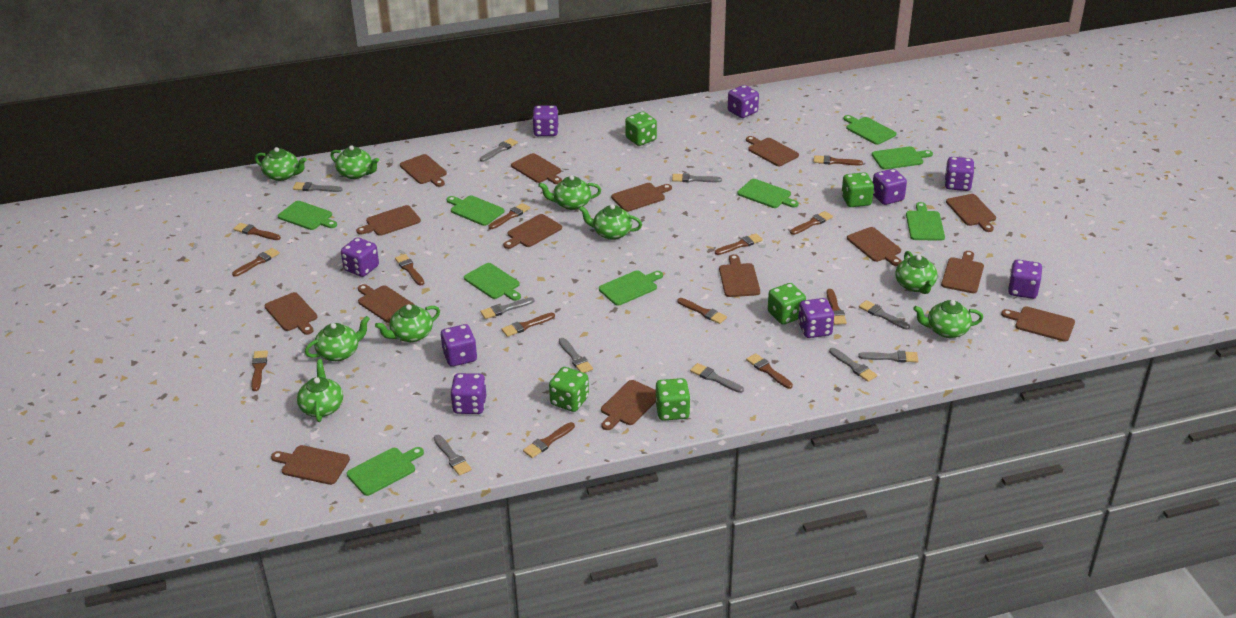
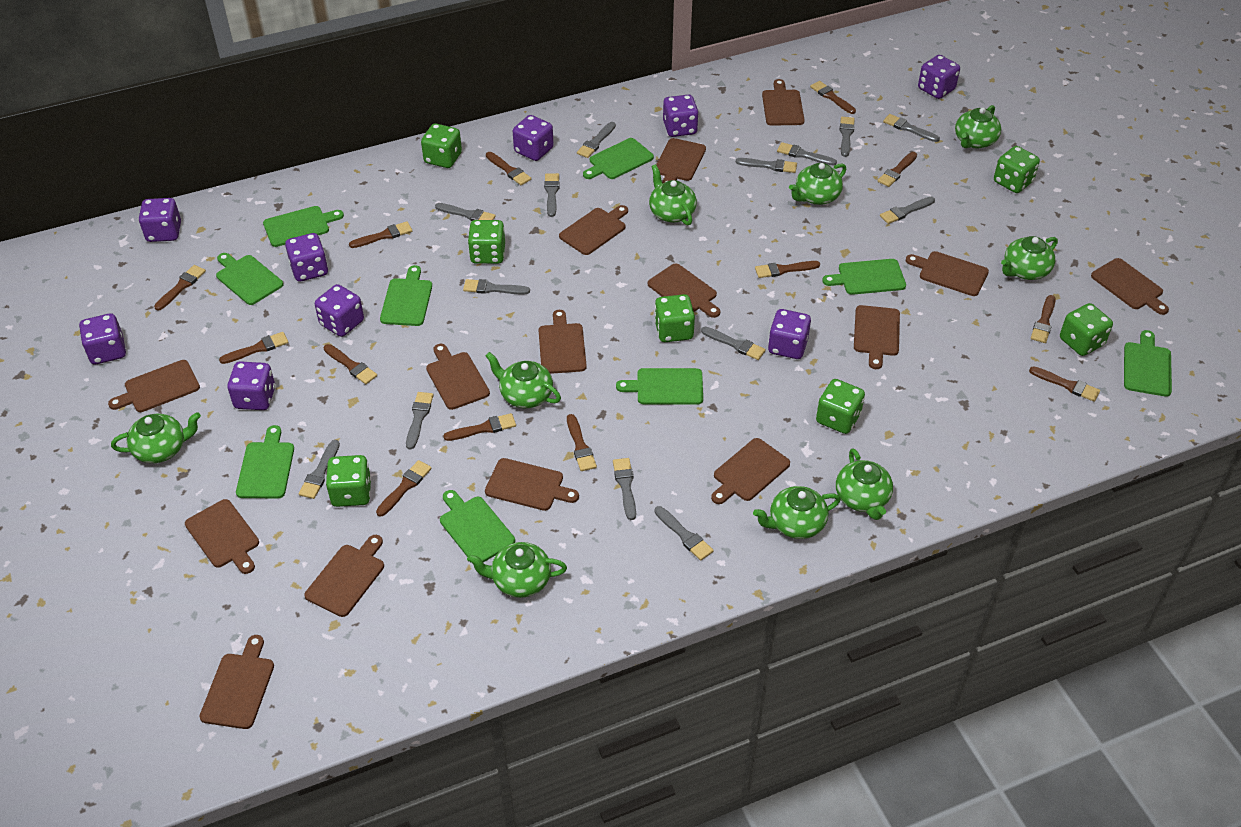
green dice: [549,367,589,412] [625,112,657,146] [656,378,690,421] [768,283,806,325] [841,172,874,207] = 5 -> [326,455,371,507] [421,123,462,168] [468,220,505,264] [654,294,695,342] [816,379,865,434] [994,146,1040,193] [1060,303,1113,356] = 7
grey brush: [293,182,343,192] [434,435,472,476] [480,138,518,162] [480,297,534,319] [559,338,593,373] [672,173,722,182] [690,363,744,393] [829,348,877,382] [858,351,918,363] [859,300,910,330] = 10 -> [299,440,340,499] [406,392,434,449] [435,203,496,221] [463,279,530,294] [544,173,559,217] [577,122,616,158] [613,458,636,520] [654,506,714,560] [701,327,766,360] [736,158,797,173] [777,142,837,165] [840,117,855,157] [880,197,935,224] [883,114,940,142] = 14

